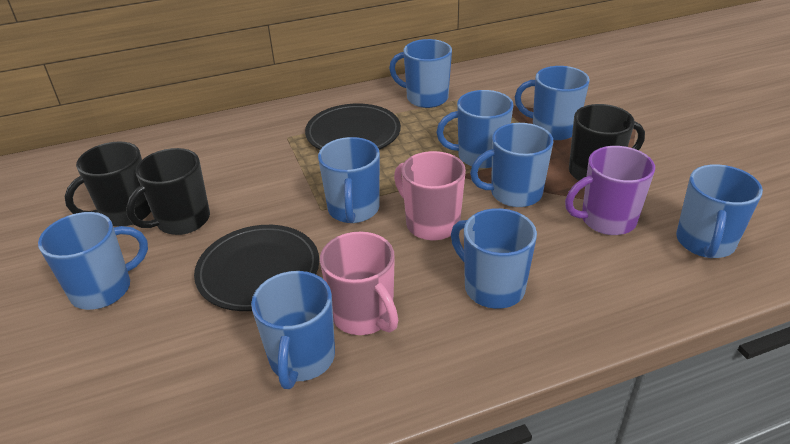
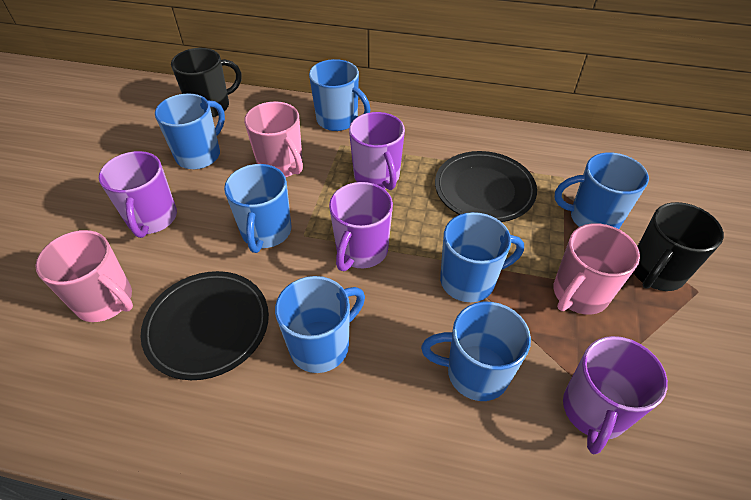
black mug: [64,142,151,227] [126,148,210,235] [569,104,645,181] = 3 -> [171,48,241,117] [633,202,724,291] = 2
blue mug: [38,212,148,310] [251,271,335,389] [318,137,380,223] [389,39,452,108] [436,90,514,168] [451,208,537,309] [470,123,553,207] [515,66,590,140] [676,164,763,258] = 9 -> [155,93,225,169] [224,164,291,253] [275,276,365,373] [309,59,371,131] [421,302,531,401] [440,212,524,302] [554,152,649,229] = 7
pink mug: [320,231,398,335] [394,151,466,240] = 2 -> [35,230,133,322] [244,101,303,177] [553,223,640,315] = 3
purple mug: [565,146,655,235] = 1 -> [99,151,177,238] [329,182,393,271] [349,112,405,190] [563,336,668,454] = 4

